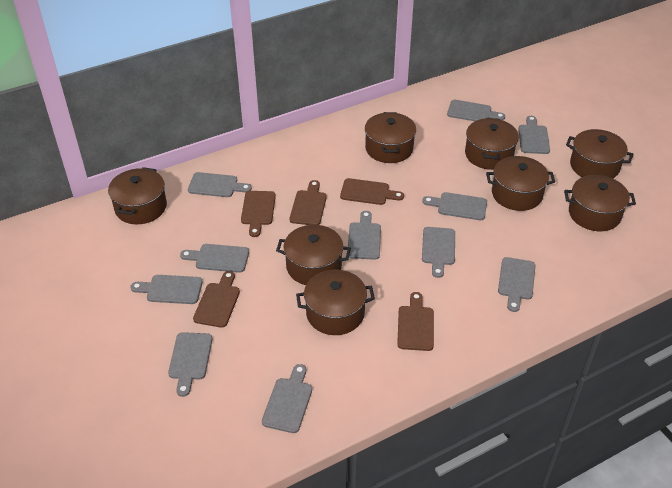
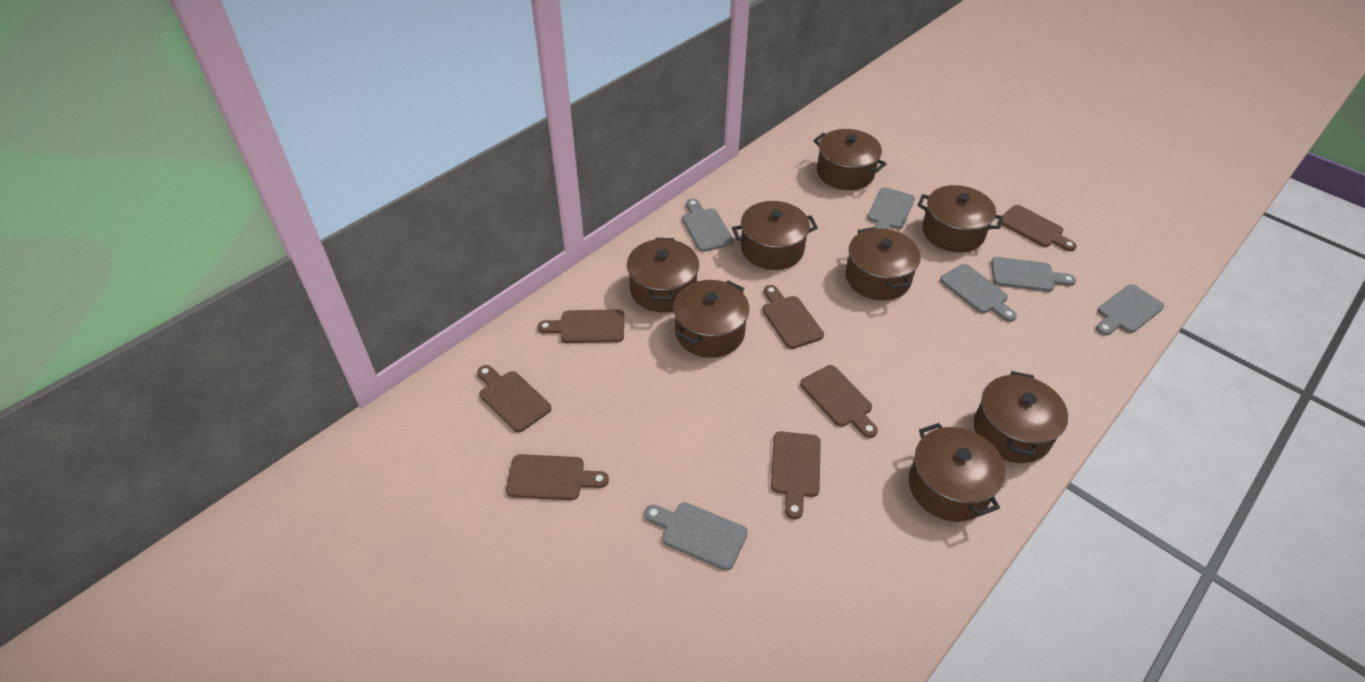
brown cutting board: [193,271,240,328] [241,191,276,237] [290,180,327,225] [340,178,404,205] [397,292,434,351] = 5 -> [477,365,551,433] [506,454,609,500] [538,309,624,343] [762,285,824,349] [771,431,821,519] [800,365,878,438] [998,205,1077,251] = 7
grey cutting board: [130,275,203,304] [168,332,213,397] [180,244,249,273] [188,172,252,197] [262,364,312,433] [348,211,381,260] [422,192,487,220] [422,227,455,278] [447,100,505,121] [498,257,536,312] [518,116,550,154] = 11 -> [644,502,748,571] [682,199,734,252] [867,187,915,229] [940,264,1017,322] [991,257,1076,292] [1096,284,1164,335] = 6

